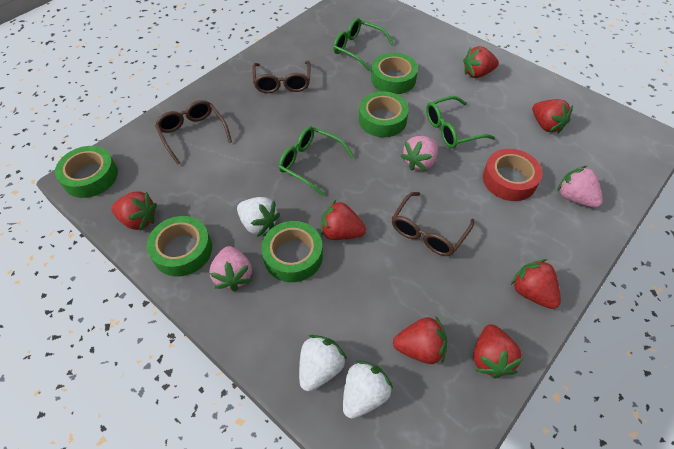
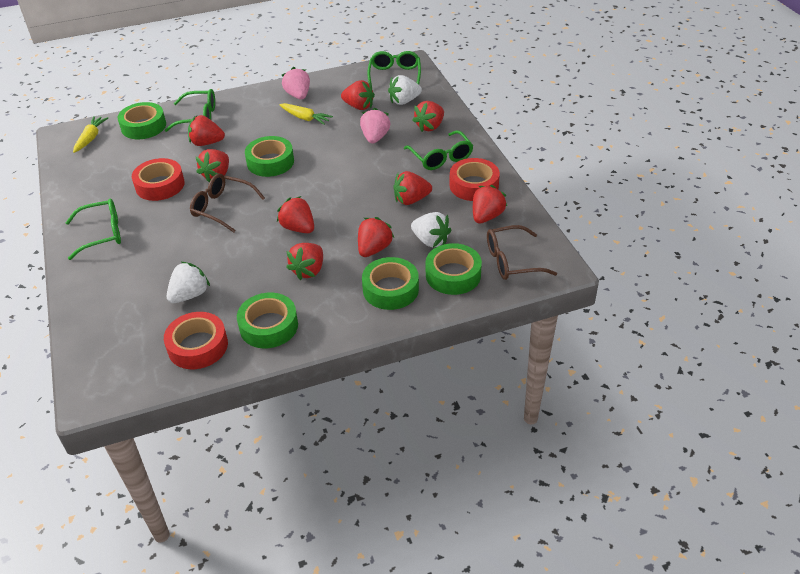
brown glasses: [155,100,232,165] [252,61,310,93] [392,192,474,256] = 3 -> [190,174,265,233] [487,225,557,280] = 2
green glasses: [279,126,354,196] [333,18,394,71] [426,96,495,148] = 3 -> [65,199,121,260] [165,89,215,132] [367,51,421,85] [404,130,474,170] = 4
pink strawberry: [209,246,252,291] [401,136,438,171] [557,166,603,208] = 3 -> [282,67,310,100] [360,108,390,144] = 2
red strawberry: [111,191,157,231] [321,200,366,240] [393,317,448,364] [463,46,499,78] [473,324,524,379] [511,259,561,309] [532,99,573,133] = 7 -> [188,115,225,146] [196,149,229,182] [277,196,314,233] [286,243,323,280] [341,80,375,110] [358,217,394,257] [393,171,432,205] [412,101,444,132] [473,185,507,224] = 9
red tape: [483,149,543,201] = 1 -> [132,158,185,201] [164,312,228,369] [449,158,500,201] = 3
yellow carrot: none = 0 -> [73,116,108,153] [280,103,333,125] = 2

